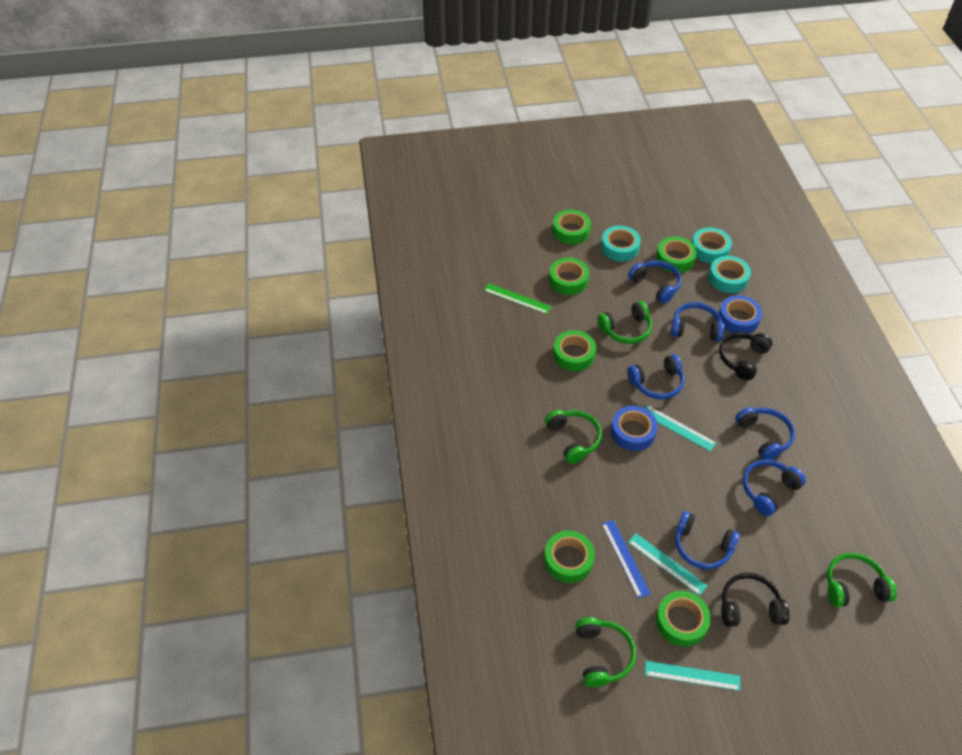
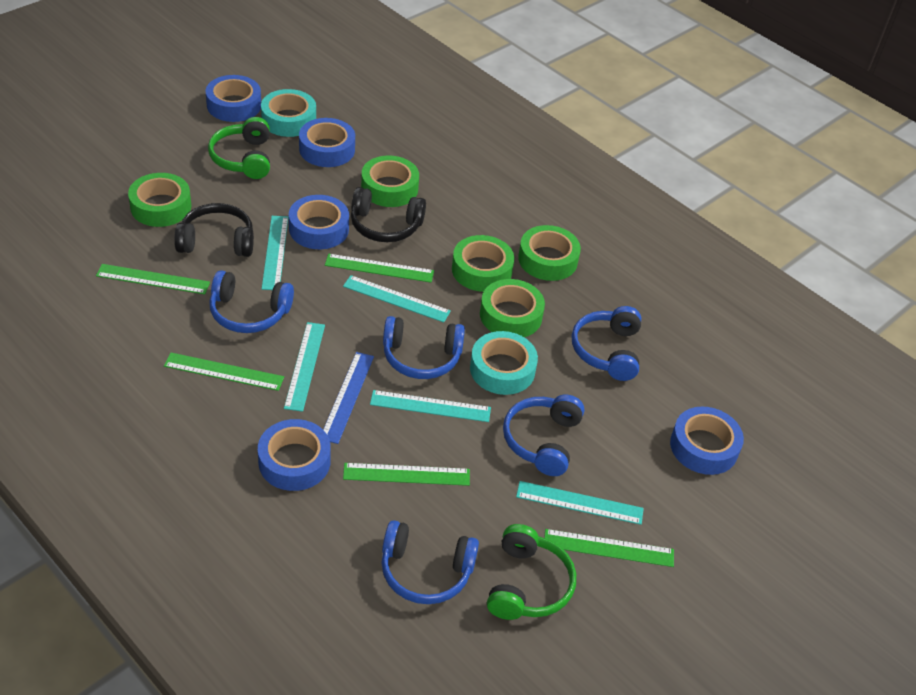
blue headphones: [627,354,685,399] [628,260,682,304] [671,302,724,342] [675,511,740,569] [735,407,795,460] [743,459,806,516] = 6 -> [209,270,294,333] [381,520,479,604] [383,316,465,379] [503,394,584,476] [572,306,641,381] = 5
blue tape: [611,406,658,451] [719,295,762,333] = 2 -> [206,75,261,122] [258,419,331,491] [289,195,349,249] [299,118,355,167] [670,406,744,475] = 5
green headphones: [545,410,602,464] [575,617,636,687] [597,301,652,344] [827,553,897,607] = 4 -> [208,117,270,179] [487,524,576,620] = 2
green ruler: [484,283,552,314] = 1 -> [96,264,210,294] [164,353,284,391] [325,254,434,283] [343,463,470,486] [544,529,674,567] = 5
green tape: [544,531,595,583] [549,258,589,295] [552,209,591,245] [553,330,596,371] [656,237,697,273] [656,591,711,647] = 6 -> [128,173,191,227] [361,155,419,207] [452,235,514,292] [480,279,545,337] [518,225,581,281] = 5
turquoise ruler: [628,533,708,596] [645,405,716,452] [645,661,740,691] = 3 -> [262,216,289,290] [284,322,325,412] [343,275,451,323] [370,390,491,422] [516,481,644,525] = 5
turquoise tape: [601,226,641,261] [692,227,732,263] [709,256,751,293] = 3 -> [261,89,316,137] [470,331,538,395] = 2

